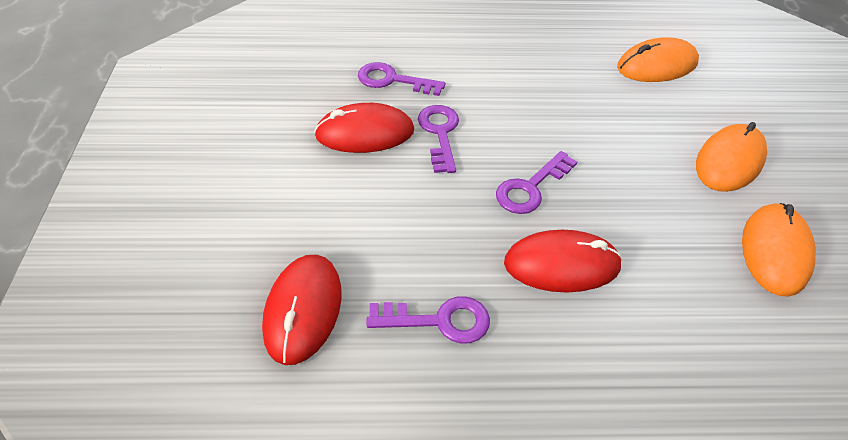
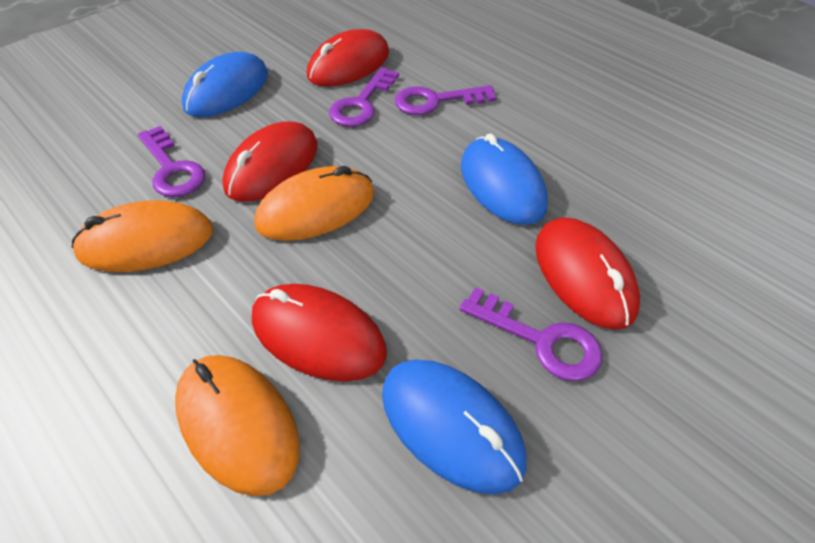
blue mouse: none = 0 -> [182,52,268,117] [382,359,526,495] [461,133,548,225] = 3
red mouse: [262,255,341,365] [314,103,414,153] [504,230,622,293] = 3 -> [222,121,318,202] [252,284,387,382] [307,29,389,87] [535,217,640,330] = 4

